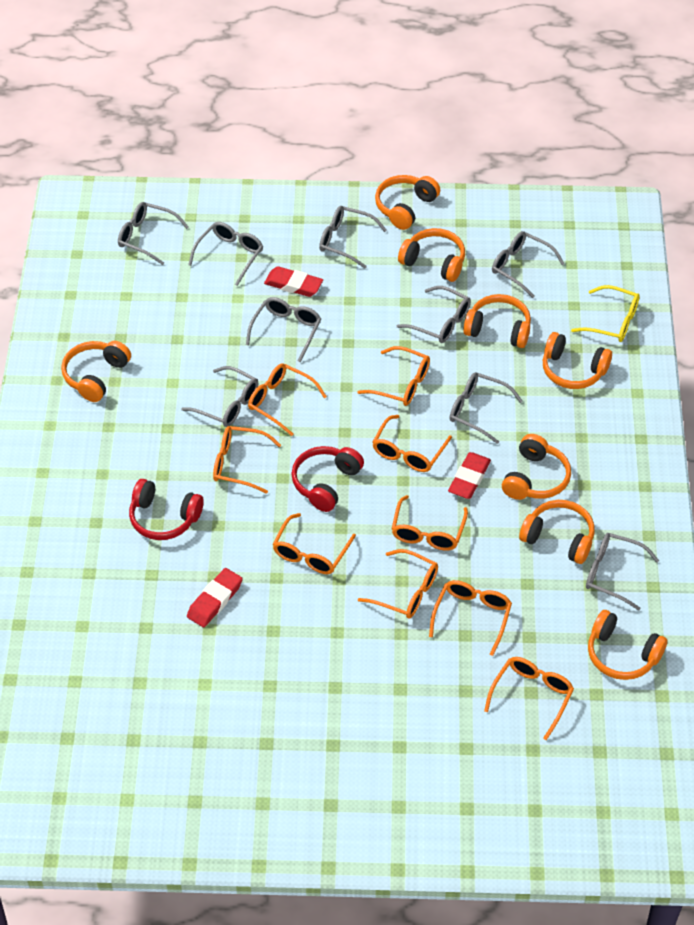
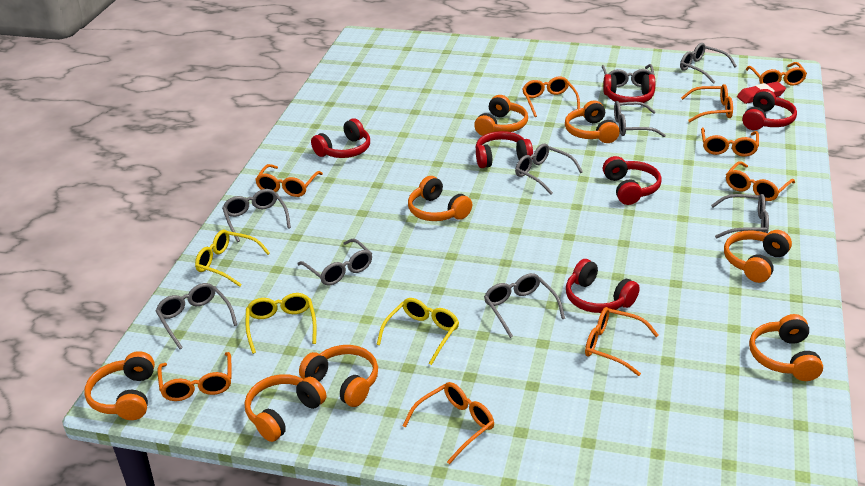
red eraser: [187,568,243,627] [264,266,323,297] [448,452,491,499] = 3 -> [737,82,786,104] = 1
red headphones: [129,479,204,540] [292,446,364,512] = 2 -> [311,118,370,158] [475,131,533,168] [566,259,640,313] [603,74,655,105] [603,156,662,205] [742,89,797,130] = 6
yellow glasses: [571,285,640,342] = 1 -> [195,230,270,287] [246,293,317,354] [377,298,459,365] = 3

